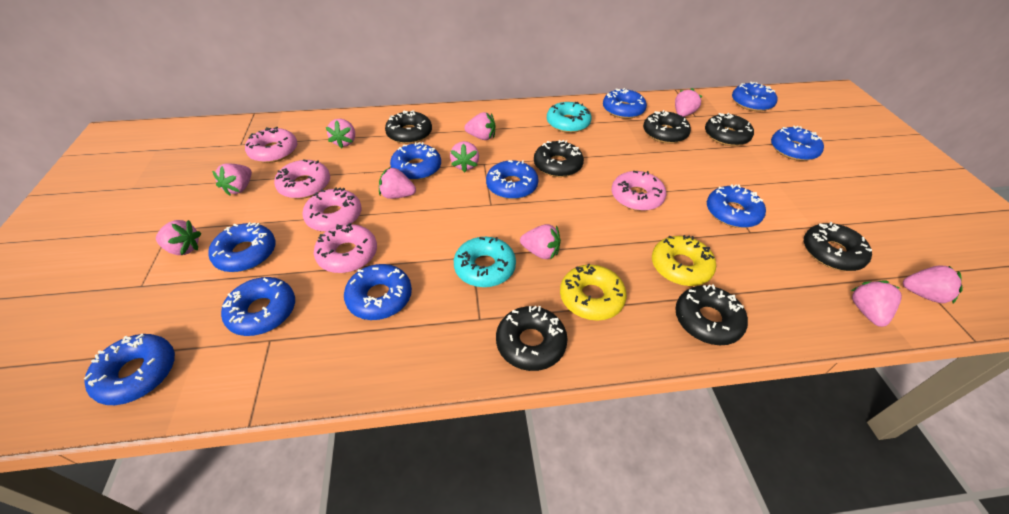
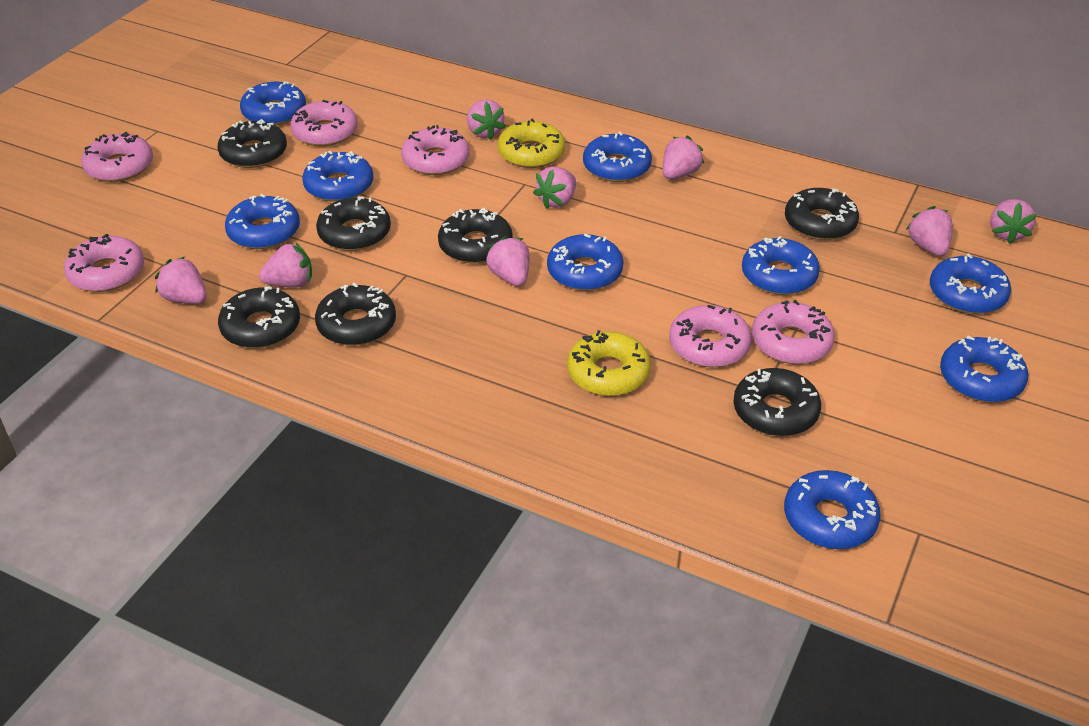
blue donut: [84,334,175,405] [208,222,275,272] [221,277,295,336] [344,264,412,320] [390,142,441,180] [486,160,538,199] [603,88,647,119] [707,184,766,228] [732,82,777,111] [771,126,824,161] = 10 -> [225,194,300,249] [240,81,306,126] [302,151,373,202] [547,234,624,291] [583,132,652,182] [742,236,820,295] [784,470,881,549] [930,253,1011,314] [940,336,1028,402] = 9
pink donut: [245,127,298,163] [274,159,330,199] [302,187,361,232] [314,223,377,273] [612,171,666,211] = 5 -> [64,233,144,292] [81,132,153,182] [290,100,358,146] [401,125,470,175] [669,305,752,367] [752,300,835,364] = 6
pink strawberry: [156,220,201,255] [212,163,252,196] [326,119,355,148] [379,167,416,199] [450,141,479,172] [464,112,496,140] [520,224,561,260] [675,88,703,117] [851,281,902,327] [903,266,963,304] = 10 -> [155,257,207,304] [259,242,312,288] [467,100,506,140] [486,236,530,286] [533,167,576,209] [663,136,704,179] [906,206,953,256] [990,199,1037,244] = 8
turquoise donut: [454,237,516,287] [547,102,592,133] = 2 -> none = 0

